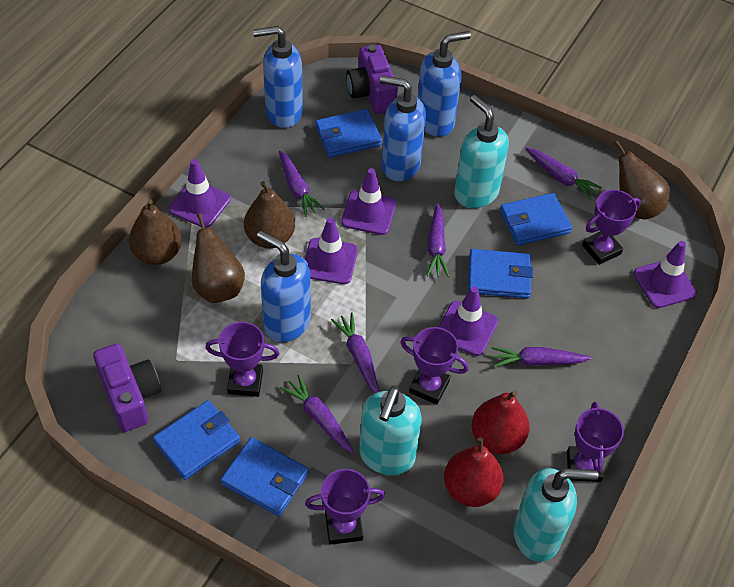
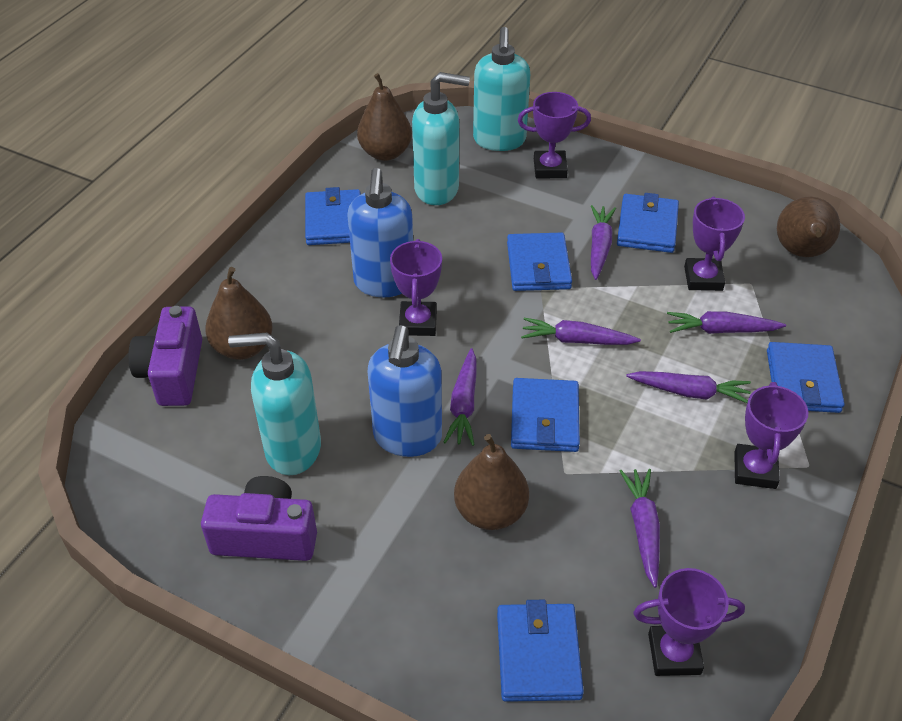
blue soap dispenser: [253,26,303,128] [257,231,311,342] [380,75,426,181] [417,31,471,137] = 4 -> [347,168,413,297] [367,325,442,457] = 2
blue wallet: [153,400,240,480] [220,437,309,517] [315,109,382,158] [468,249,533,298] [500,193,572,246] = 5 -> [305,187,361,245] [497,600,584,702] [507,233,572,291] [511,378,580,452] [617,193,679,253] [767,342,845,413] = 6
purple traffic cone: [169,159,231,228] [305,217,358,284] [341,168,396,235] [438,286,498,356] [634,241,697,308] = 5 -> none = 0
red pear: [444,437,504,507] [472,390,530,454] = 2 -> none = 0

